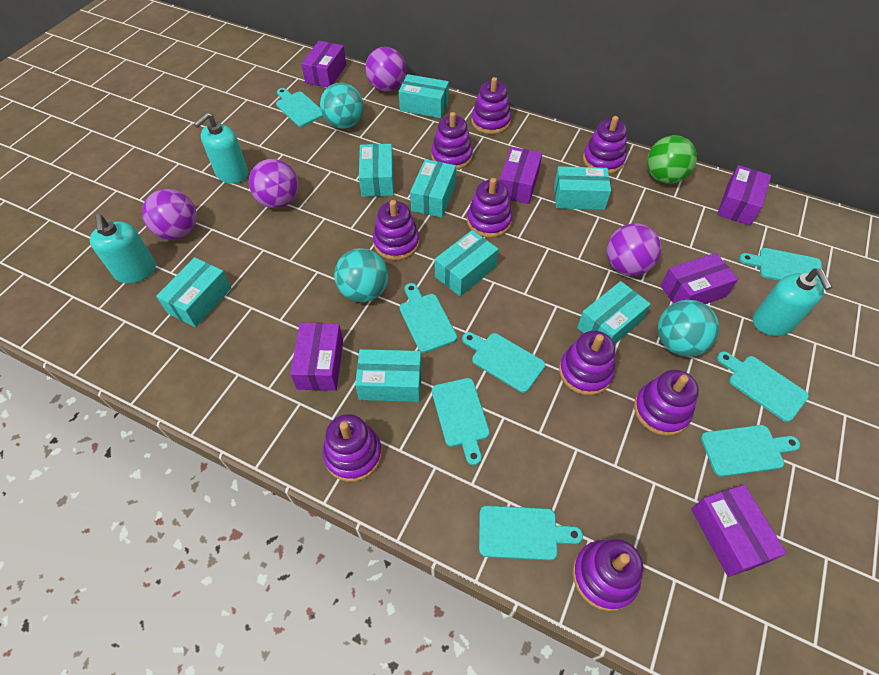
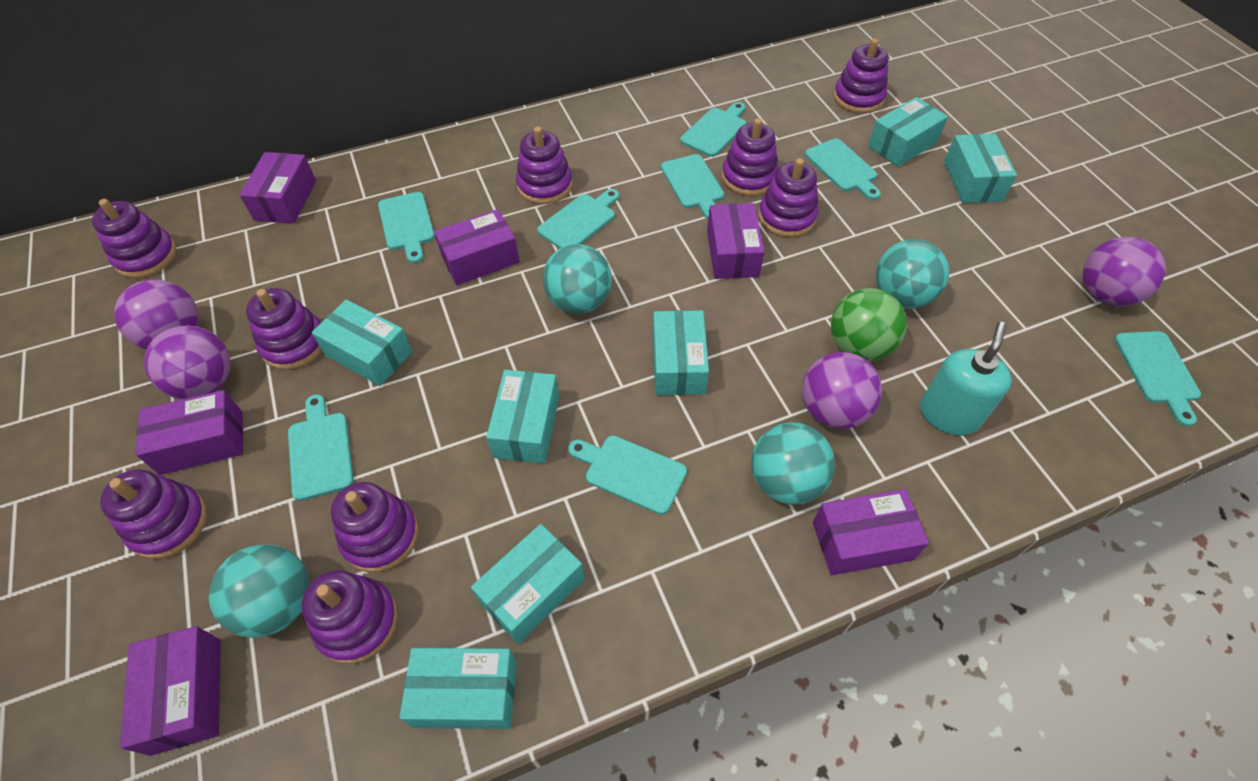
turquoise ball: [320,83,364,129] [334,248,388,302] [658,300,719,357] = 3 -> [209,544,310,638] [543,244,612,314] [751,422,835,505] [876,239,950,309] = 4
turquoise box: [156,257,231,327] [355,349,422,402] [359,144,394,197] [399,74,449,118] [410,159,456,218] [435,230,498,296] [554,166,611,210] [577,281,651,344] = 8 -> [311,299,412,386] [399,648,517,729] [471,524,585,644] [486,370,559,464] [653,310,709,395] [868,97,948,167] [944,134,1017,203] = 7
turquoise soap dispenser: [90,214,156,283] [194,113,248,184] [753,268,832,336] = 3 -> [920,322,1012,435] = 1

